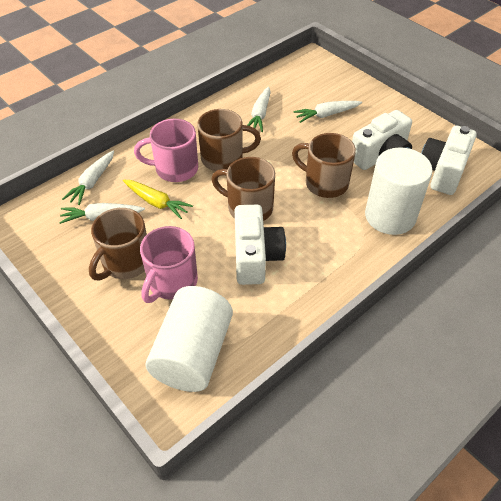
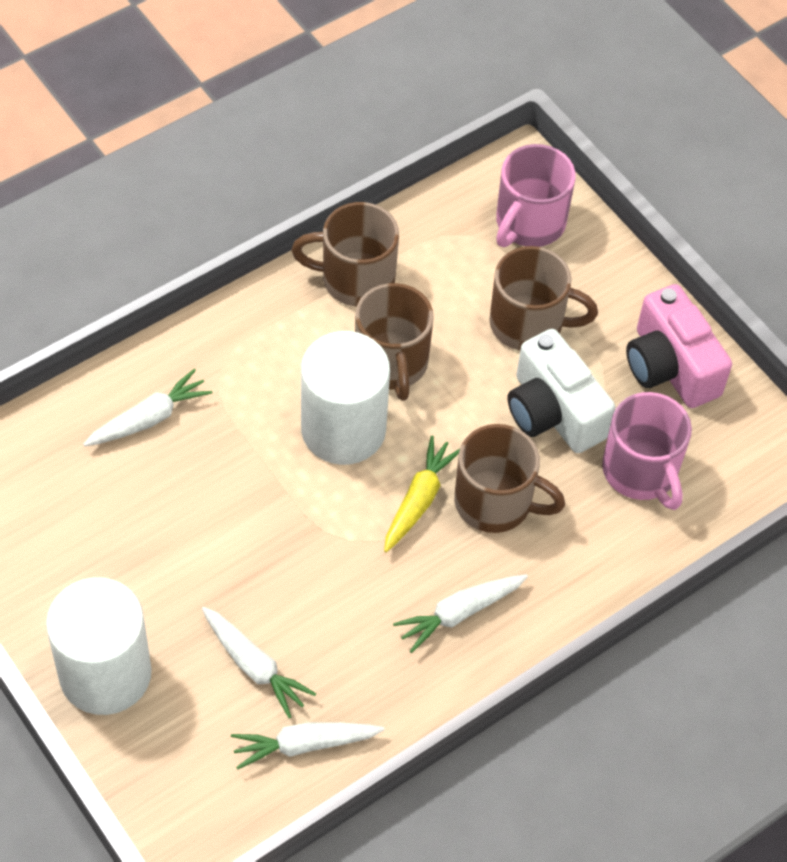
pink camera: none = 0 -> [626,284,732,408] = 1
white camera: [235,205,286,285] [352,110,412,170] [421,126,477,195] = 3 -> [508,329,615,453] = 1

